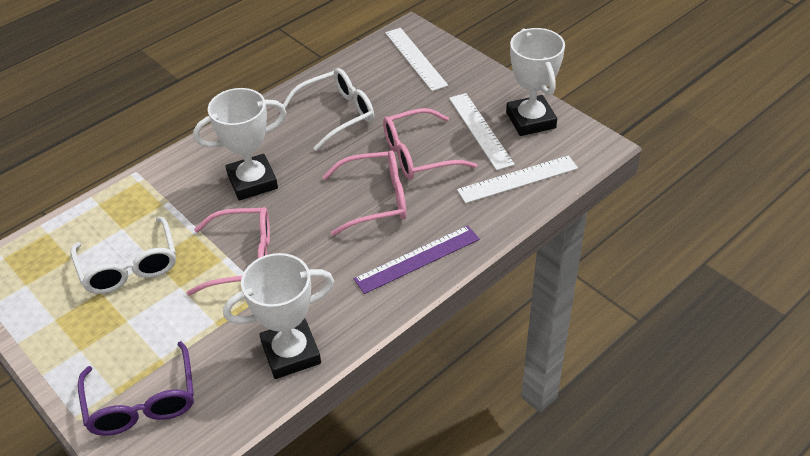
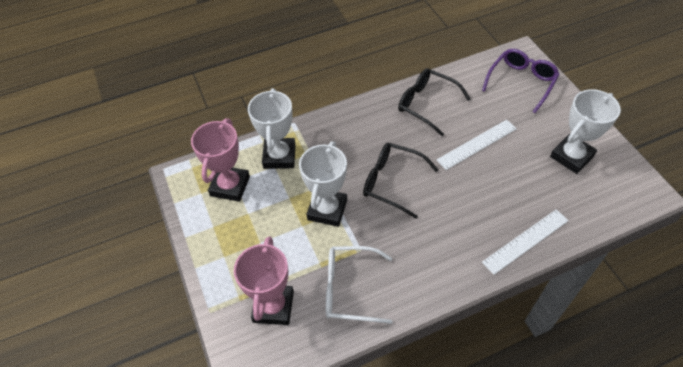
black glasses: none = 0 -> [363,143,438,219] [398,68,471,136] = 2
pink glasses: [187,207,270,295] [323,150,406,236] [383,108,477,179] = 3 -> none = 0
pink trophy: none = 0 -> [191,118,250,202] [234,236,294,325] = 2
purple ruler: [354,226,480,294] = 1 -> none = 0
white glasses: [71,217,176,294] [283,68,374,151] = 2 -> [326,246,392,324] = 1
white ruler: [385,28,448,91] [449,93,515,170] [457,155,578,203] = 3 -> [437,120,517,170] [482,209,569,275] = 2

